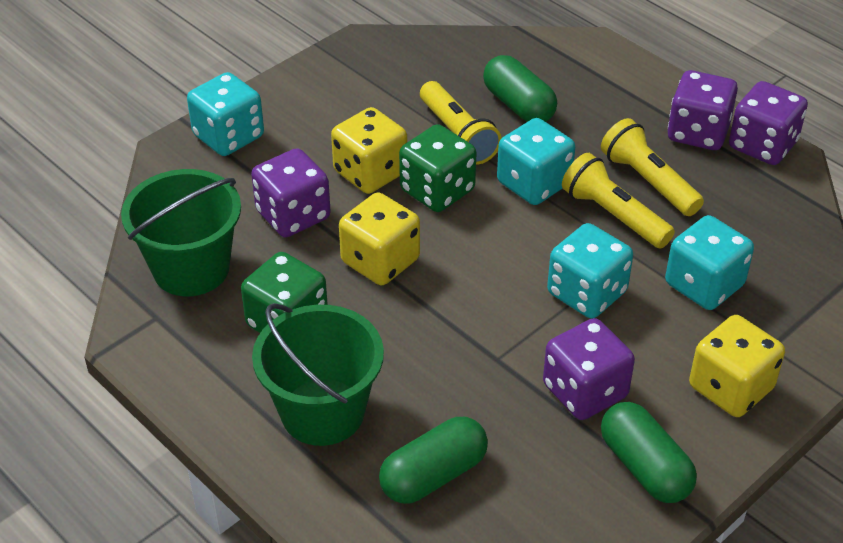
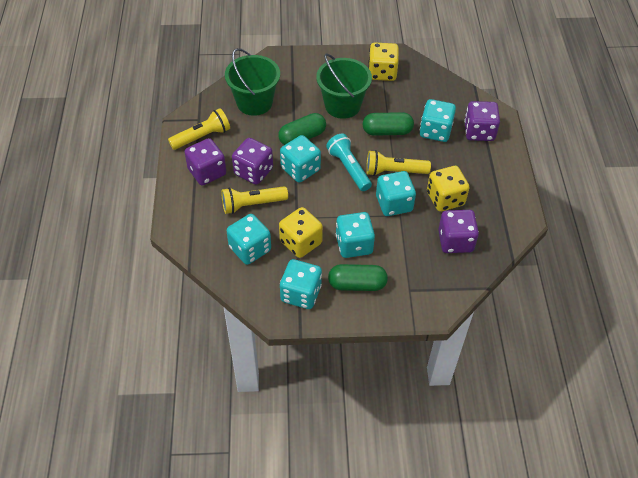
green dice: [241,252,328,333] [399,124,477,212] = 2 -> none = 0
turquoise dice: [187,72,264,156] [497,118,575,205] [547,223,633,319] [665,215,754,310] = 4 -> [227,214,271,265] [280,135,321,183] [280,259,322,309] [336,212,375,258] [376,171,416,216] [420,99,456,142] = 6
turquoise flashlight: none = 0 -> [326,134,372,191] = 1

